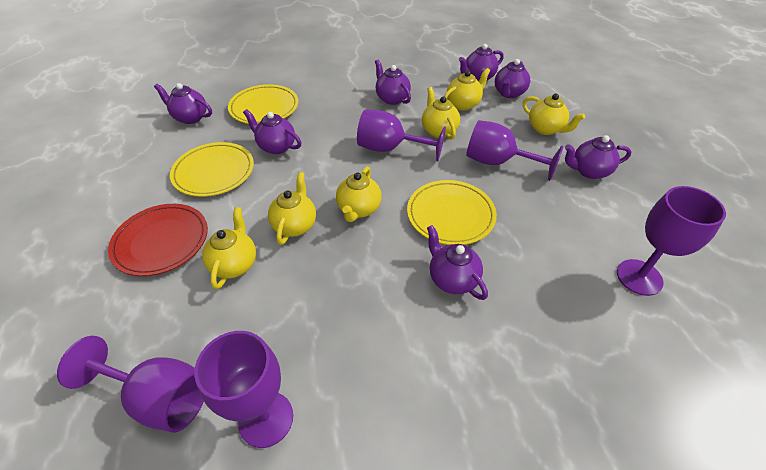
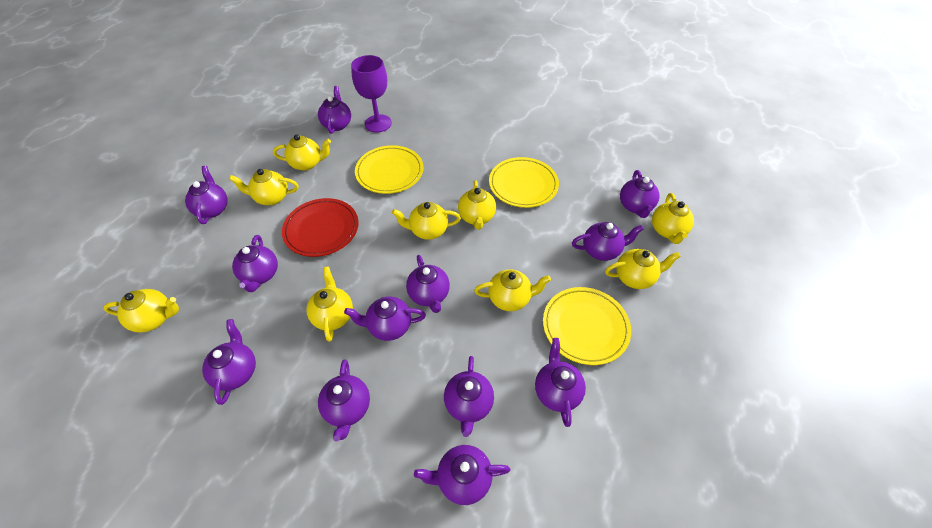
purple goblet: [57,336,204,433] [194,331,293,448] [357,110,446,161] [466,120,563,181] [617,186,726,296] = 5 -> [351,55,392,133] = 1
purple teapot: [154,83,212,124] [243,109,302,154] [375,60,411,105] [427,225,488,300] [459,44,504,82] [495,59,530,98] [565,135,632,179] = 7 -> [185,166,228,224] [202,319,256,405] [232,235,278,292] [318,86,351,134] [318,359,370,441] [344,296,426,341] [406,255,450,313] [414,445,510,505] [444,356,494,437] [535,338,586,427] [572,222,644,261] [620,170,660,218] = 12
yellow teapot: [202,207,256,289] [268,172,316,245] [336,167,382,222] [422,87,460,140] [444,68,490,111] [523,93,585,135] = 6 -> [103,289,179,333] [229,169,298,205] [273,135,331,171] [306,266,353,342] [392,202,461,240] [458,180,496,230] [474,269,551,311] [605,249,681,289] [652,193,694,244] = 9

